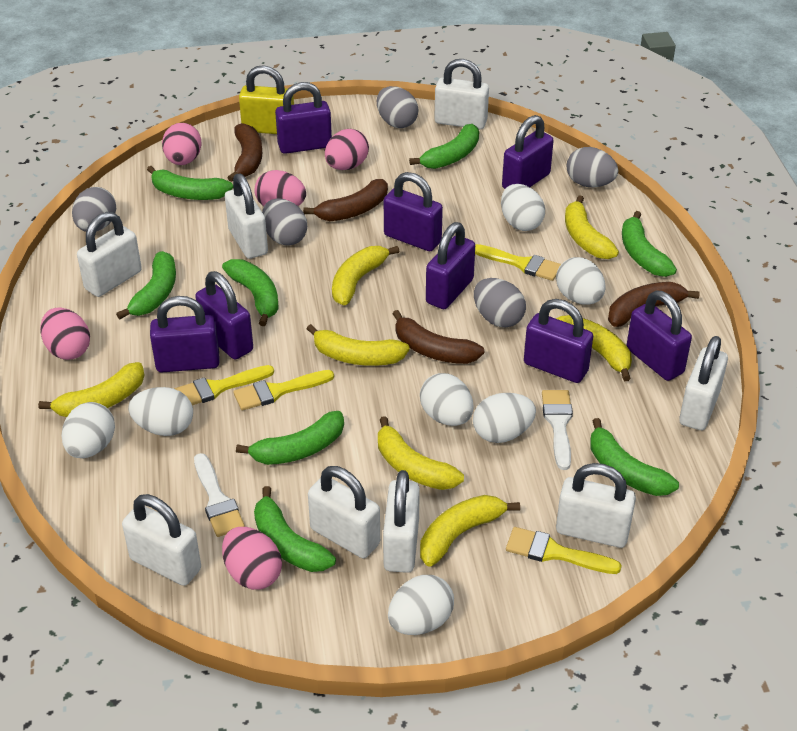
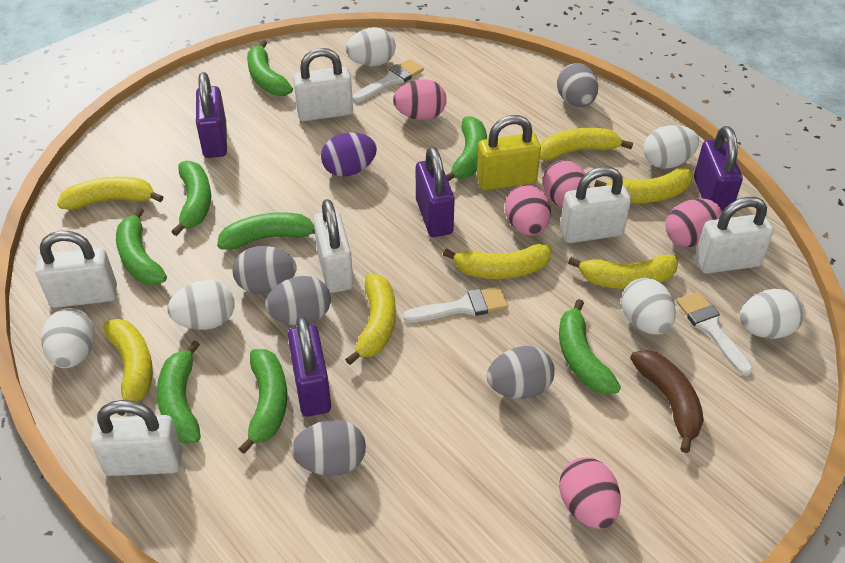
brown banana: [228,123,262,182] [303,179,388,221] [393,310,484,364] [608,282,700,327] = 4 -> [630,350,704,453] = 1
purple egg: none = 0 -> [321,132,377,177] = 1
purple padlock: [150,296,220,372] [195,271,253,359] [275,82,332,154] [384,172,443,251] [426,222,475,309] [502,115,554,189] [524,299,593,383] [626,291,692,381] = 8 -> [196,72,227,158] [288,316,331,417] [416,147,455,237] [694,126,743,212] = 4
white brush: [194,453,245,537] [542,390,573,470] = 2 -> [353,59,424,102] [403,286,508,322] [676,292,753,376] = 3
white egg: [62,402,115,458] [128,387,193,436] [388,575,454,635] [420,373,474,426] [473,393,536,443] [501,184,545,231] [556,257,606,305] = 7 -> [41,308,95,368] [167,280,235,330] [346,27,396,66] [621,278,676,335] [644,125,699,169] [740,289,805,339] = 6
white padlock: [77,212,142,297] [122,494,201,586] [225,174,268,259] [308,466,380,558] [383,470,420,573] [434,59,489,129] [556,463,636,548] [679,336,728,430] = 8 -> [35,231,117,308] [90,400,182,476] [293,48,353,121] [313,199,353,293] [560,167,631,243] [695,197,774,274] = 6
yellow brush: [174,365,274,405] [233,370,334,411] [475,244,561,281] [506,527,622,574] = 4 -> none = 0

